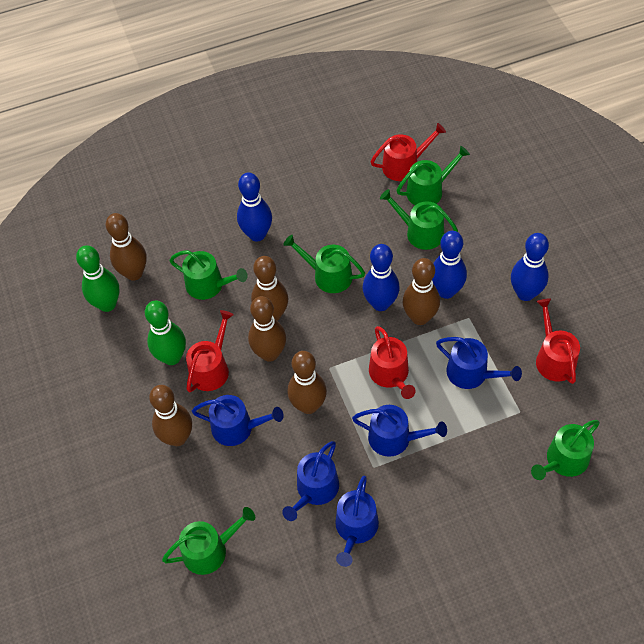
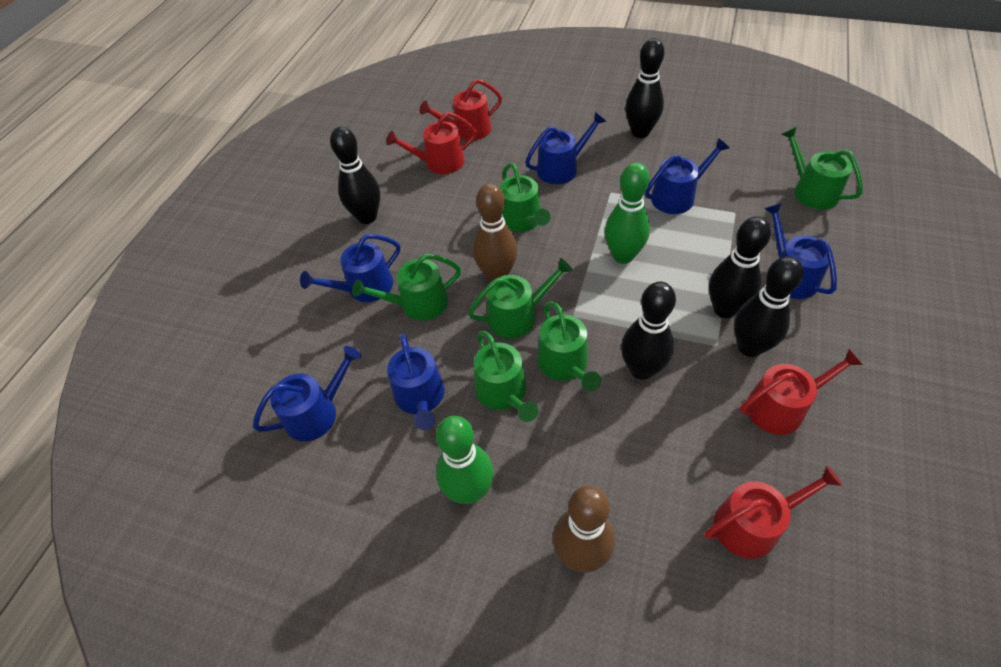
black bowling pin: none = 0 -> [330,127,381,224] [621,282,676,380] [625,38,665,138] [709,216,771,318] [734,256,803,357] = 5
blue bowling pin: [237,172,272,242] [363,244,400,311] [432,231,467,299] [511,233,549,301] = 4 -> none = 0
blue watering can: [192,395,284,446] [282,441,339,521] [335,476,379,567] [352,405,447,457] [436,337,522,389] = 5 -> [253,346,361,442] [300,234,400,302] [387,333,445,430] [525,112,606,184] [645,138,730,214] [764,203,837,299] = 6
brown bowling pin: [106,213,147,281] [149,385,192,446] [248,296,286,362] [251,256,288,321] [287,351,327,414] [403,258,440,325] = 6 -> [473,183,518,282] [553,485,615,573] = 2

